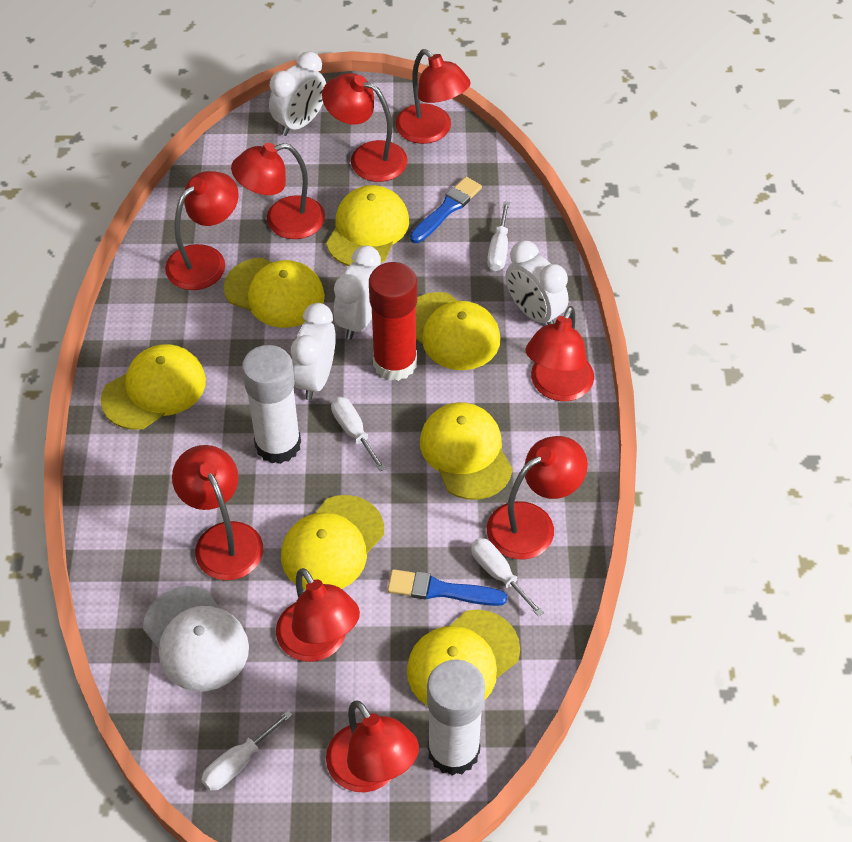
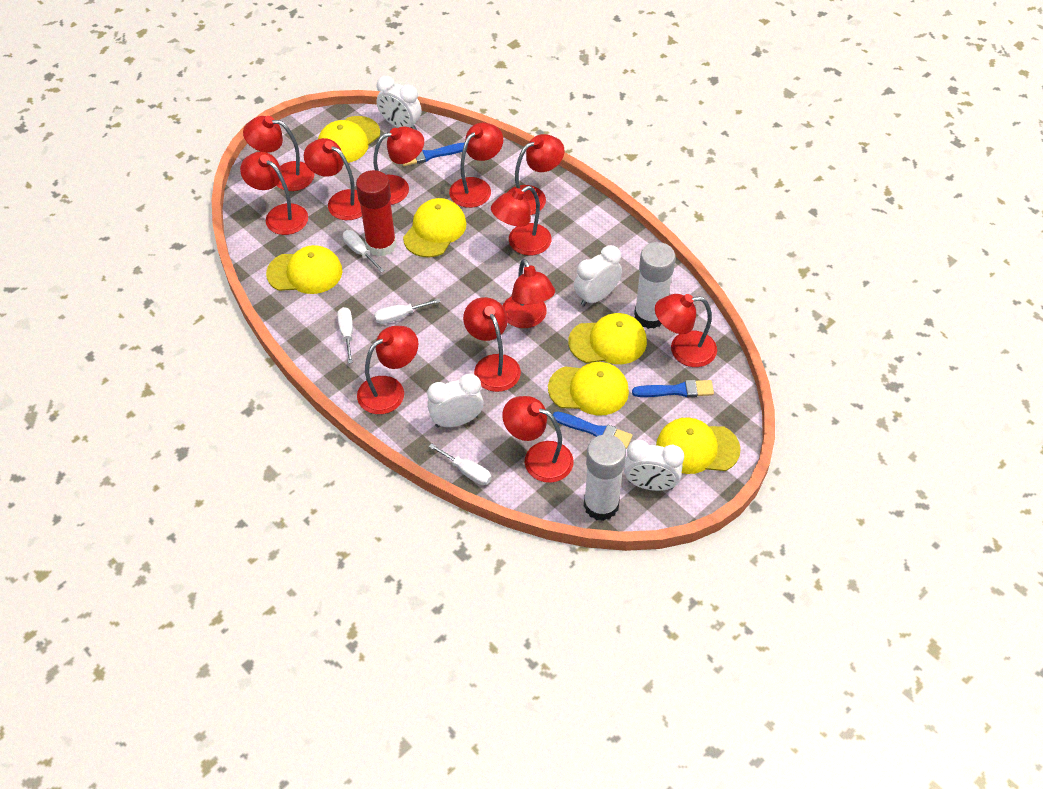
blue brush: [387,569,507,606] [410,177,482,243] = 2 -> [402,143,464,166] [553,411,633,449] [632,380,714,397] = 3
red lamp: [165,171,239,290] [172,445,263,580] [231,143,325,239] [276,568,360,662] [322,73,408,182] [326,700,419,792] [395,49,471,144] [487,436,588,560] [526,306,594,401] = 9 -> [240,152,308,235] [243,116,315,191] [304,138,362,220] [357,326,418,414] [373,127,424,205] [449,123,503,208] [463,297,521,392] [491,186,552,255] [502,396,574,483] [503,259,555,328] [507,134,564,215] [655,294,717,367] = 12
white cap: [143,586,249,691] = 1 -> none = 0
yellow cap: [101,344,206,430] [224,258,325,328] [281,495,384,590] [326,185,409,266] [407,609,520,706] [416,292,500,370] [420,403,513,500] = 7 -> [266,245,342,294] [318,116,380,163] [403,198,467,257] [548,362,629,416] [568,313,647,364] [656,417,741,474] = 6

